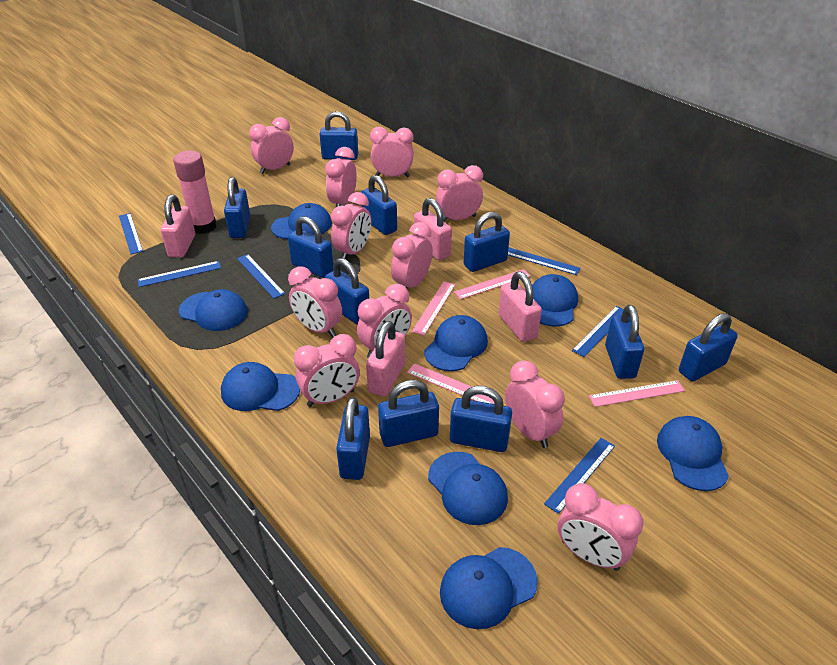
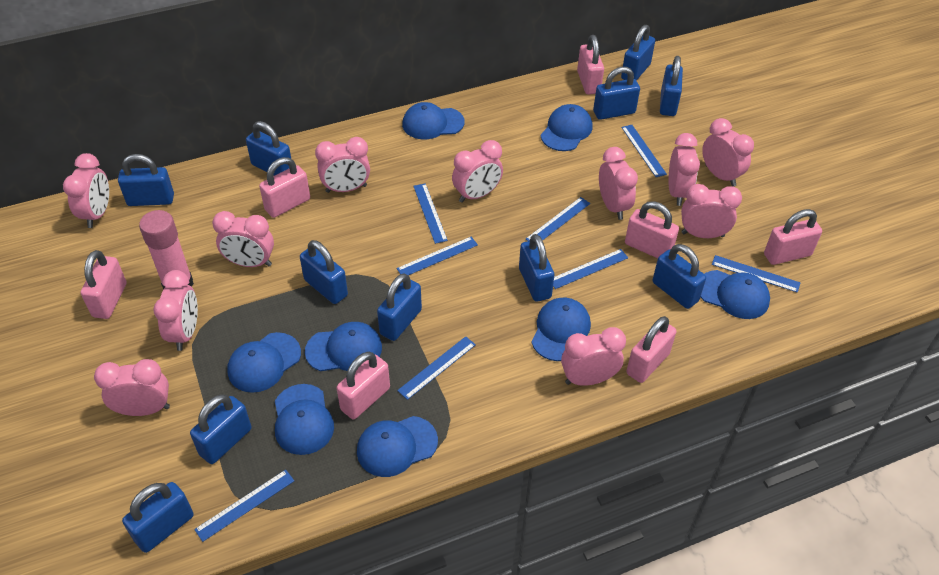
blue ruler: [119,213,143,254] [137,261,221,287] [237,254,285,299] [508,248,581,275] [544,438,615,514] [572,306,624,357] = 6 -> [194,470,294,542] [397,237,478,275] [397,336,476,400] [413,183,448,244] [526,197,590,241] [553,249,628,289] [621,125,667,177] [712,255,800,293] = 8
pink padlock: [161,195,195,258] [366,321,405,396] [414,198,452,260] [498,272,542,342] = 4 -> [81,250,126,319] [259,157,310,218] [337,352,390,419] [577,35,604,95] [625,201,679,258] [626,316,676,383] [764,209,822,265] = 7
pink ruler: [407,363,494,404] [412,281,455,336] [454,269,531,299] [589,380,685,407] = 4 -> none = 0

